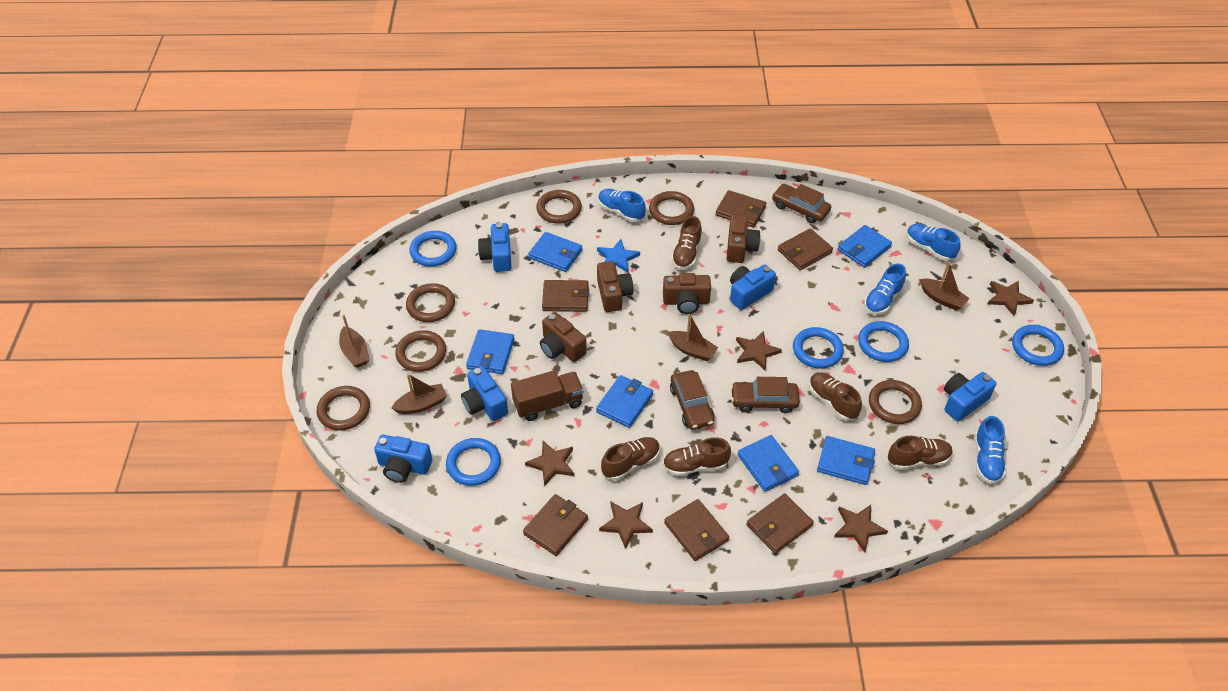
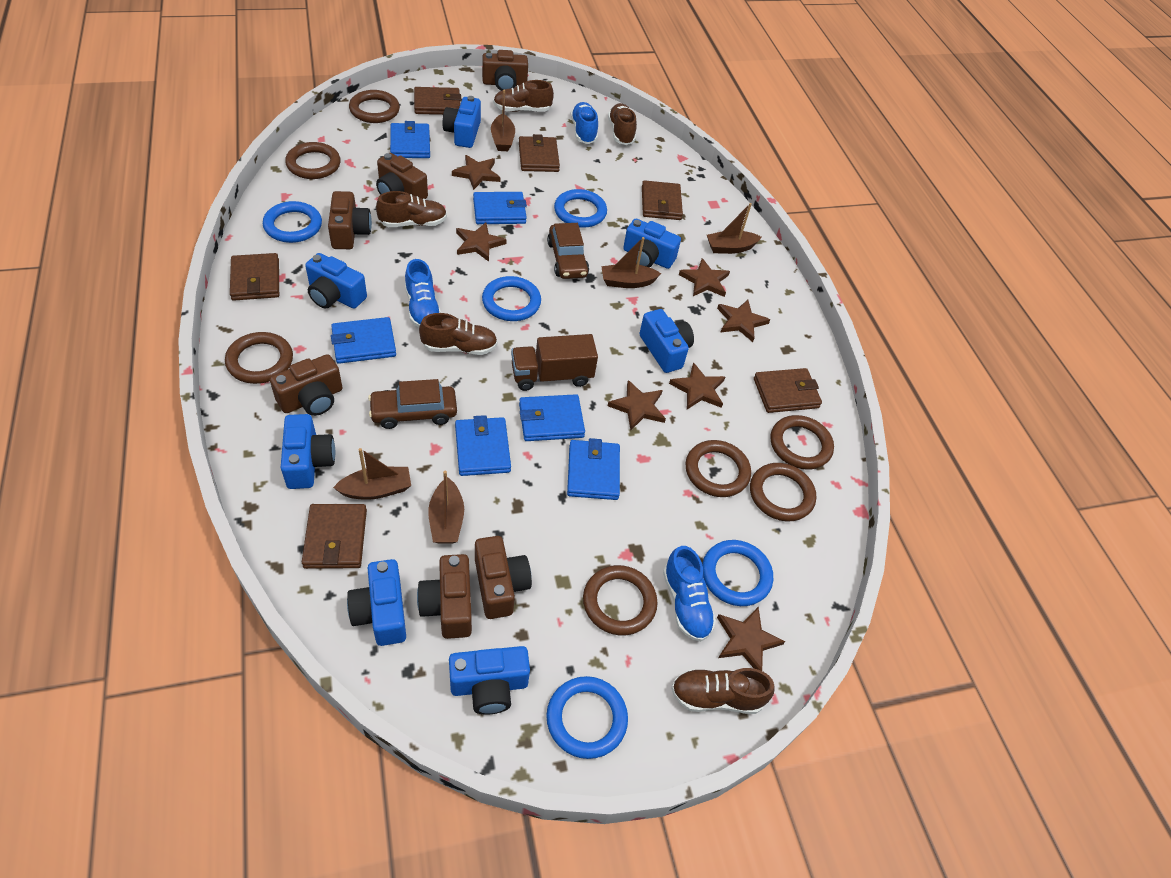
blue camera: [374,435,432,483] [461,366,508,421] [478,223,512,272] [730,265,776,310] [944,372,996,421] = 5 -> [281,414,335,489] [305,253,367,309] [347,559,406,646] [443,96,481,148] [449,646,530,715] [623,219,681,269] [640,309,694,373] = 7
blue shoe: [598,189,646,222] [864,263,906,315] [907,224,961,261] [975,416,1006,484] = 4 -> [405,259,441,328] [571,102,598,144] [663,546,716,642] = 3
blue star: [597,239,640,273] = 1 -> none = 0
brown boat: [339,314,369,368] [392,374,447,414] [667,314,718,361] [920,262,970,311] = 4 -> [333,448,411,500] [428,471,464,543] [491,90,515,151] [601,237,661,288] [707,203,762,254] = 5
brown camera: [540,312,587,362] [597,261,633,312] [663,273,711,314] [726,215,760,263] = 4 -> [270,354,343,416] [328,191,372,249] [376,153,428,199] [417,554,472,639] [475,536,532,619] [482,50,528,91] = 6
brown car: [670,370,715,430] [731,377,800,413] [772,184,831,223] = 3 -> [368,379,457,429] [547,223,589,279] = 2
brown ring: [317,386,370,431] [395,330,446,372] [406,283,455,322] [536,190,582,224] [649,191,694,225] [869,380,922,424] = 6 -> [225,332,293,384] [285,142,341,179] [349,90,400,123] [583,565,658,635] [685,440,751,497] [750,463,816,521] [771,415,834,470] = 7
brown star: [525,441,574,486] [599,502,653,549] [736,331,782,370] [834,505,888,553] [988,281,1034,316] = 5 -> [452,155,501,190] [456,222,507,262] [608,380,666,430] [669,362,725,409] [679,258,730,297] [717,300,770,342] [717,607,785,671] = 7

